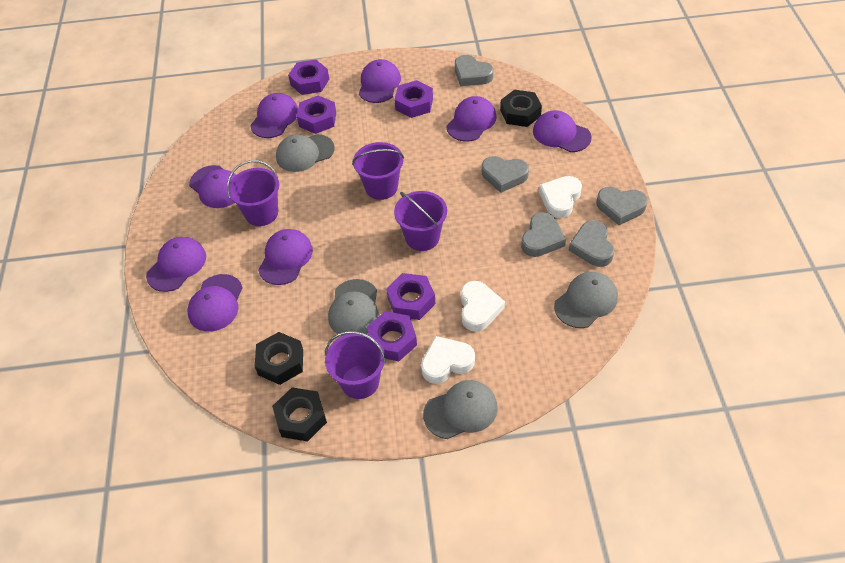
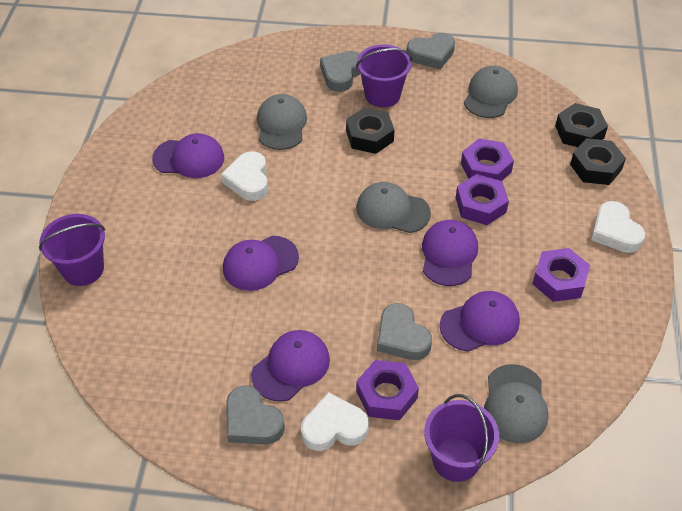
grey heart: [455,55,493,86] [482,156,529,193] [521,212,566,257] [569,220,614,267] [596,187,648,225] = 5 -> [226,386,285,445] [320,51,361,92] [377,303,432,360] [407,33,455,70] = 4
purple bucket: [227,160,279,226] [325,331,386,399] [352,142,404,200] [394,191,447,251] = 4 -> [39,214,105,286] [356,44,412,108] [424,394,499,482] = 3
purple cap: [146,237,206,292] [187,274,243,332] [189,165,236,208] [250,93,298,138] [258,229,313,285] [359,59,401,103] [446,96,497,142] [533,110,592,152] = 8 -> [152,133,224,178] [223,236,299,291] [251,330,330,402] [422,220,478,286] [440,291,520,352] = 5
purple nut: [288,60,329,95] [297,95,336,134] [367,311,417,361] [386,273,435,320] [394,80,433,118] = 5 -> [356,360,419,420] [456,174,509,225] [461,138,514,181] [532,248,590,302] = 4

